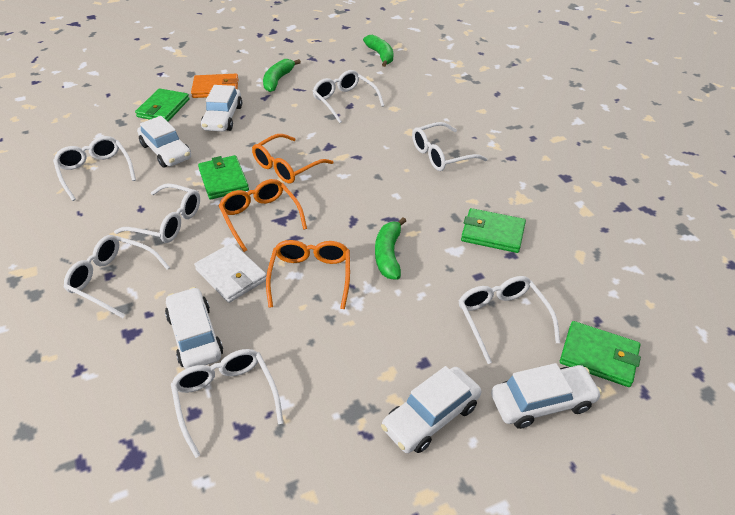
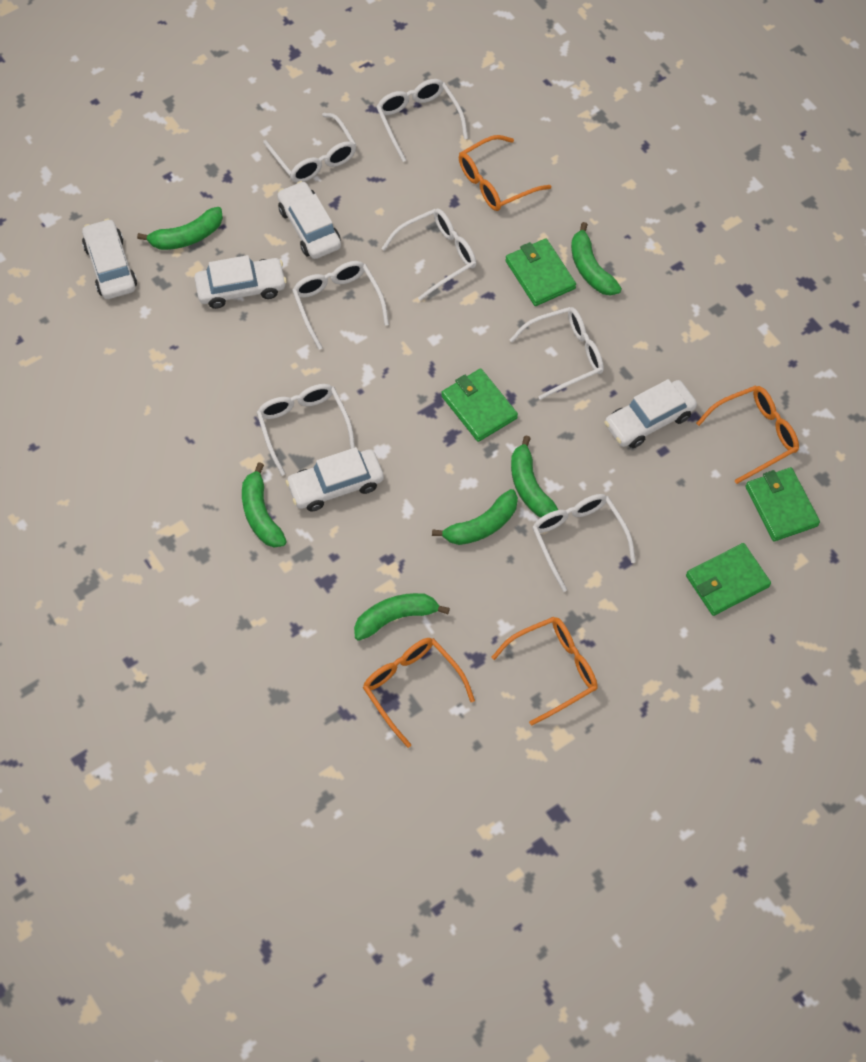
green banana: [263,59,301,92] [363,35,393,67] [375,217,406,280] = 3 -> [137,207,223,250] [242,462,287,548] [354,593,450,641] [432,489,518,545] [511,436,558,517] [571,222,622,296] = 6
orange glasses: [219,179,307,252] [252,134,333,184] [266,240,350,309] = 3 -> [363,638,475,748] [459,135,551,211] [491,617,598,725] [696,386,799,484] = 4
orange wallet: [191,74,238,98] = 1 -> none = 0
white wallet: [194,243,267,303] = 1 -> none = 0

